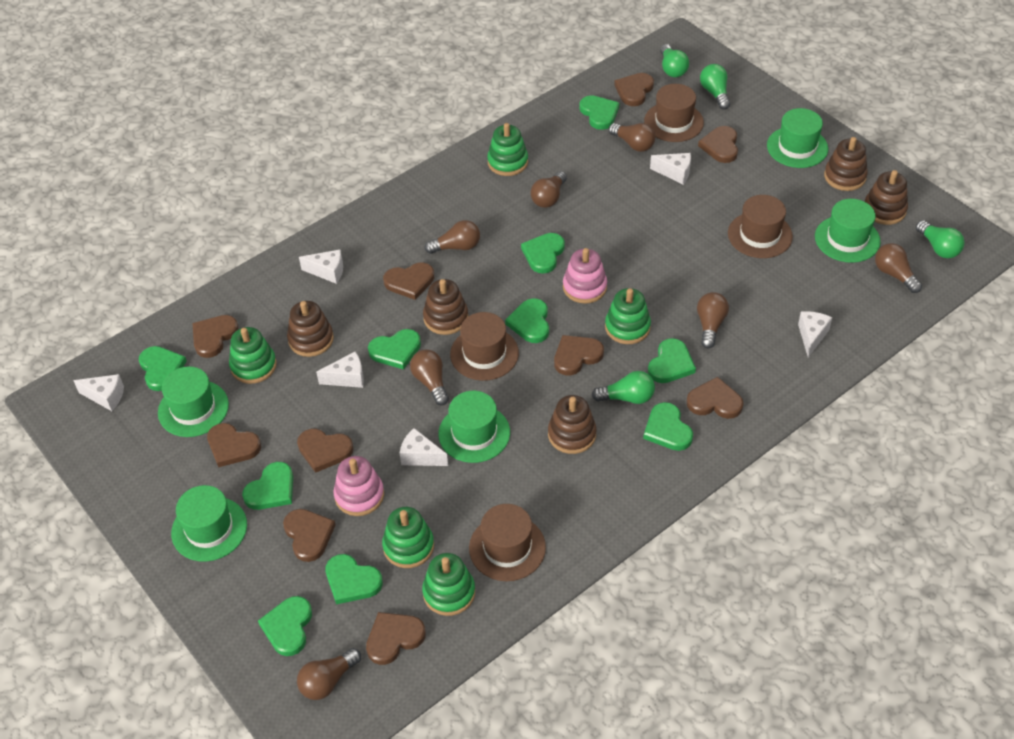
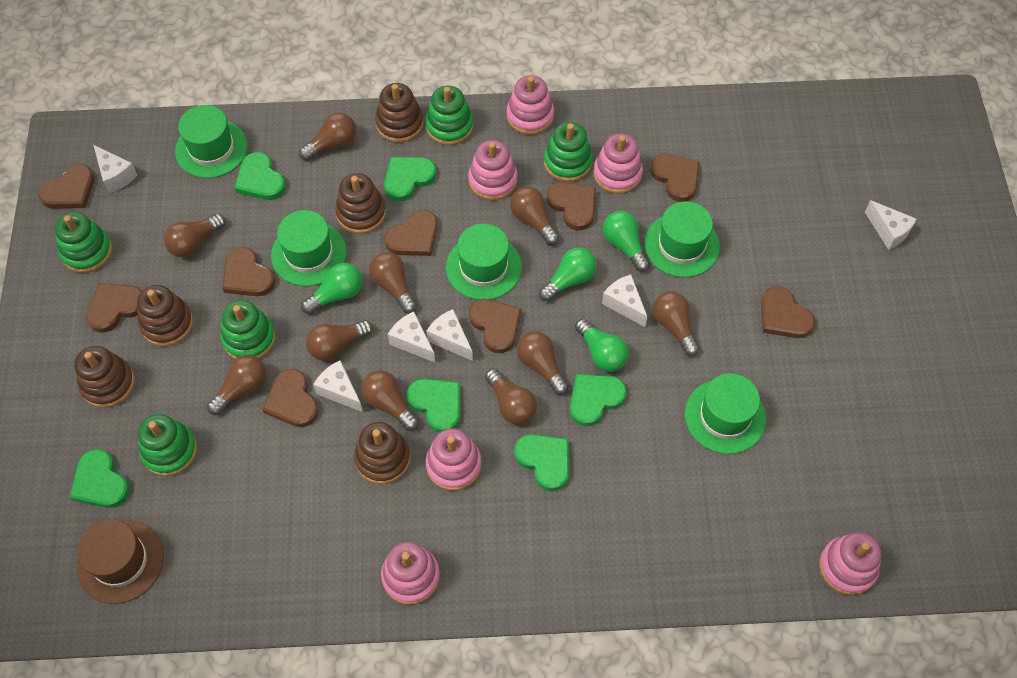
brown hat: [450,312,519,381] [469,504,546,581] [644,84,704,142] [728,195,793,258] = 4 -> [77,519,164,604] = 1
brown heart: [193,315,239,358] [207,423,261,467] [283,509,336,562] [297,429,354,473] [366,612,426,665] [383,262,434,300] [554,335,604,376] [614,73,654,106] [687,377,743,419] [698,126,738,163] = 10 -> [38,164,94,209] [86,283,142,332] [222,247,275,296] [262,369,319,427] [384,210,438,256] [469,299,521,353] [547,182,596,230] [650,154,700,202] [761,286,815,338] = 9
brown light bulb: [297,648,361,700] [410,349,449,406] [425,220,480,254] [530,171,567,208] [609,123,655,152] [697,292,729,349] [875,243,922,293] = 7 -> [163,214,226,257] [207,355,267,415] [299,113,356,161] [306,320,373,361] [361,370,419,431] [369,252,417,314] [485,368,537,425] [510,187,559,245] [517,331,568,395] [652,291,699,356] = 10
green heart: [139,346,187,391] [242,462,293,510] [258,596,312,656] [326,554,383,604] [368,329,421,369] [505,298,549,343] [521,233,565,274] [579,95,619,130] [643,402,693,451] [648,338,696,383] = 10 -> [69,449,130,508] [234,152,286,200] [384,157,436,201] [407,379,460,433] [514,434,569,491] [570,374,627,426] = 6
pink stacking toy: [333,456,384,516] [563,248,607,304] = 2 -> [381,542,440,605] [425,428,481,491] [468,140,518,200] [507,75,554,135] [593,133,643,194] [819,532,882,595] = 6

